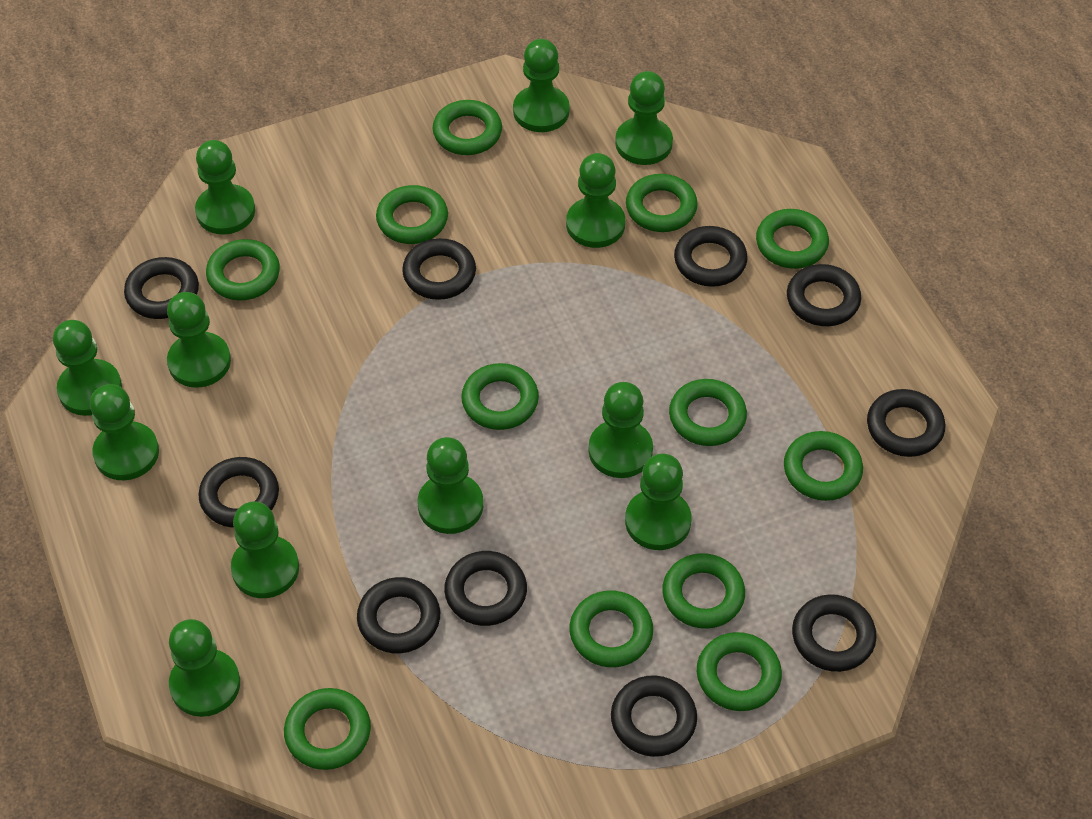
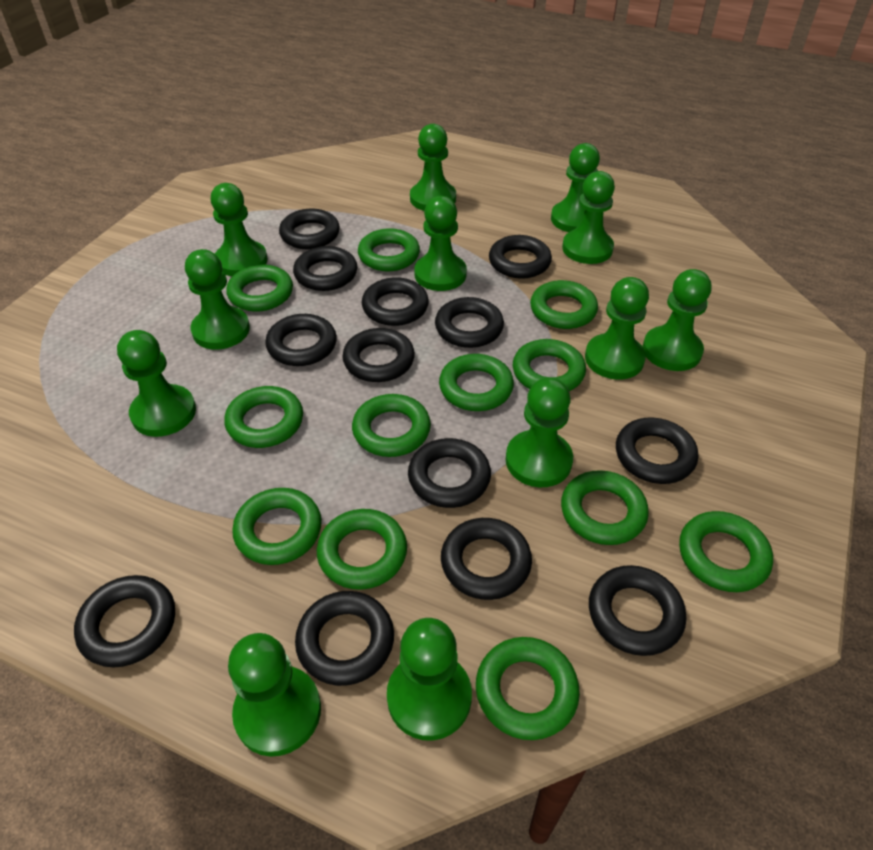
black ring: [124,257,199,319] [198,457,279,528] [357,577,440,653] [402,238,476,300] [444,551,527,626] [611,675,697,757] [674,226,748,287] [787,264,861,326] [792,594,877,672] [867,389,945,457] = 10 -> [74,575,175,667] [265,314,337,366] [279,209,340,249] [293,246,357,291] [295,591,394,686] [342,328,415,382] [362,277,429,326] [408,438,491,508] [435,297,504,348] [441,518,532,600] [489,235,552,279] [589,565,686,656] [616,417,698,484] = 13

